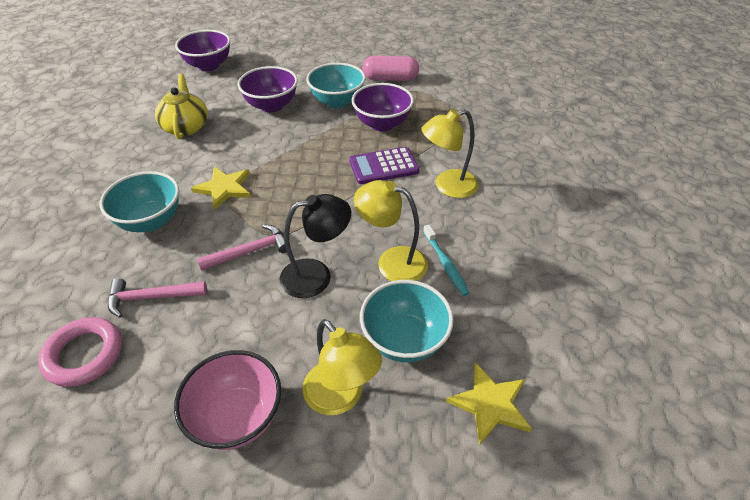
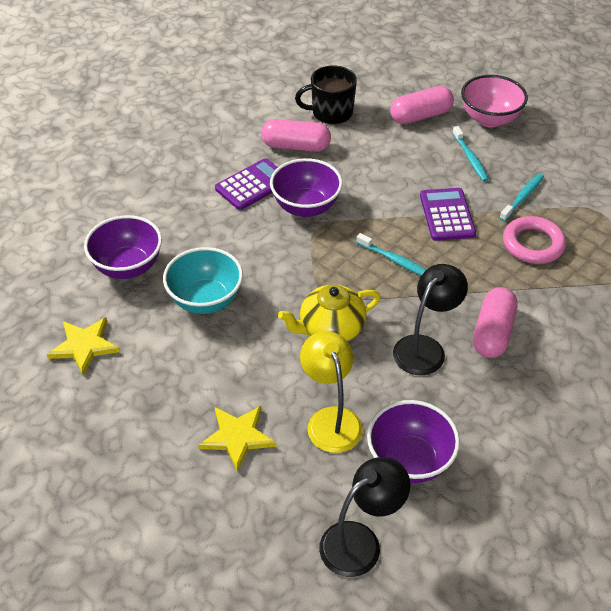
black lamp: [279,194,351,298] = 1 -> [319,457,410,577] [393,264,468,375] = 2
black mug: none = 0 -> [295,66,357,124] = 1
pink capsule: [362,56,419,81] = 1 -> [261,119,331,152] [390,86,454,124] [473,287,518,358] = 3
pink hammer: [108,278,207,318] [197,224,287,271] = 2 -> none = 0
purple calculator: [349,147,419,184] = 1 -> [215,158,278,210] [420,188,476,241] = 2
turquoise bowl: [99,171,179,232] [306,63,366,109] [360,280,454,363] = 3 -> [163,247,243,314] = 1
turquoise toothbrush: [423,224,469,296] = 1 -> [356,233,426,276] [452,126,489,181] [500,173,544,221] = 3
yellow lamp: [303,319,382,415] [354,180,428,281] [421,109,479,198] = 3 -> [300,331,363,453] = 1

